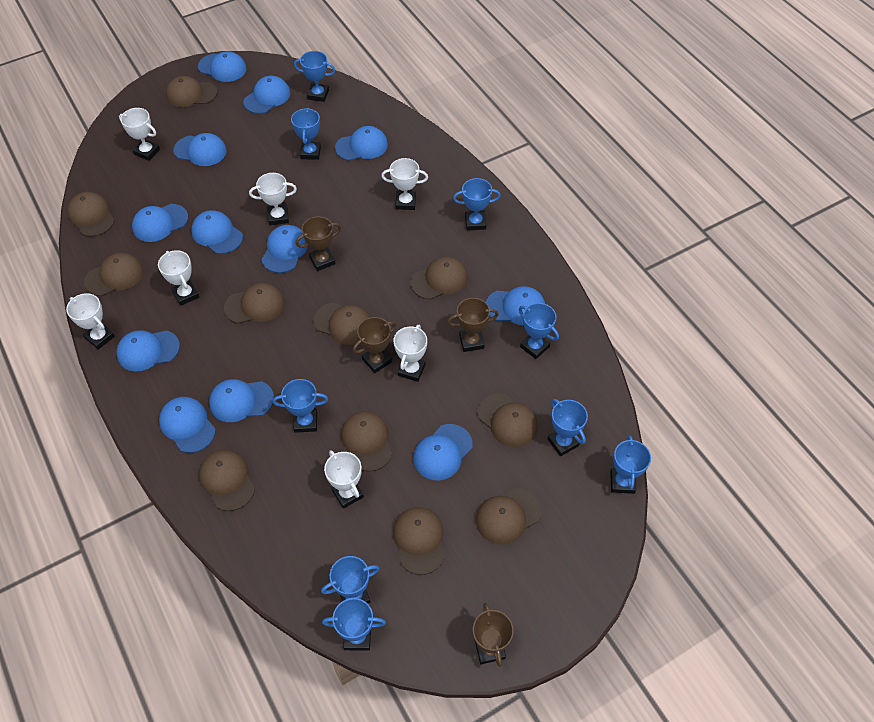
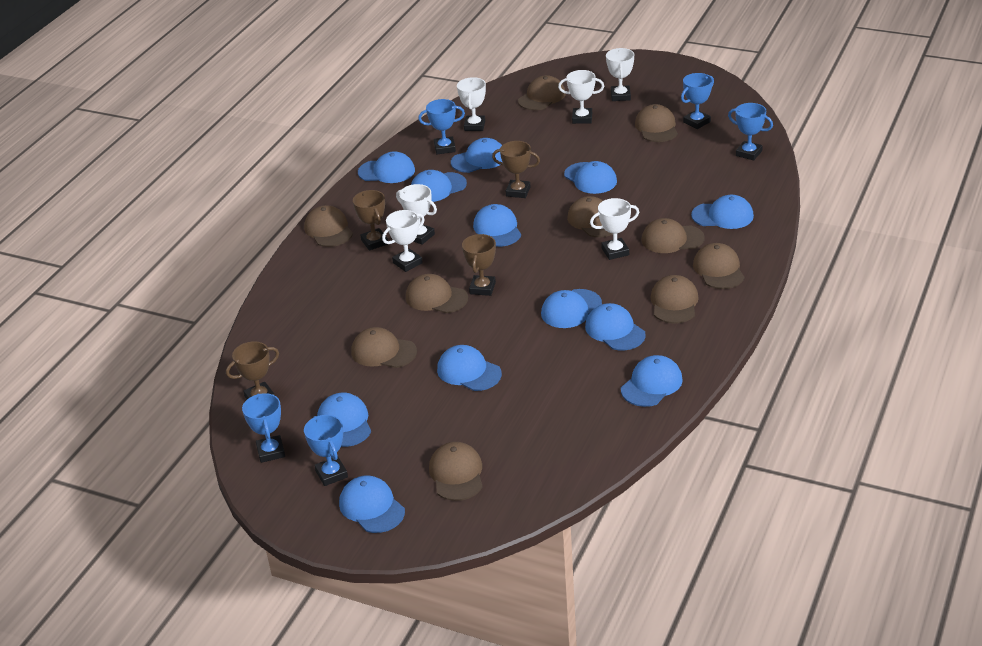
blue trophy: [273,379,328,433] [291,108,321,160] [294,51,336,102] [321,556,380,604] [322,598,386,650] [453,178,500,231] [519,303,559,359] [548,399,588,456] [610,435,651,494] = 9 -> [242,393,285,463] [304,415,348,486] [418,99,465,154] [681,73,714,129] [728,103,773,160] = 5
brown cap: [67,192,115,237] [84,253,143,296] [166,76,217,107] [199,450,255,511] [224,283,284,324] [313,302,370,345] [341,411,392,472] [393,507,444,575] [411,257,468,300] [476,488,542,545] [478,394,538,447] = 11 -> [304,205,353,247] [351,327,417,368] [406,274,468,313] [429,442,483,501] [518,75,566,110] [567,196,613,237] [635,104,678,142] [642,218,705,253] [650,275,699,324] [693,243,744,289] = 10
white trophy: [66,293,115,350] [119,108,160,161] [158,250,199,306] [249,173,297,225] [324,450,364,509] [381,158,428,210] [394,325,427,382] = 7 -> [382,210,425,272] [396,184,437,245] [457,77,486,131] [558,70,604,124] [590,198,639,260] [606,48,634,101] = 6

